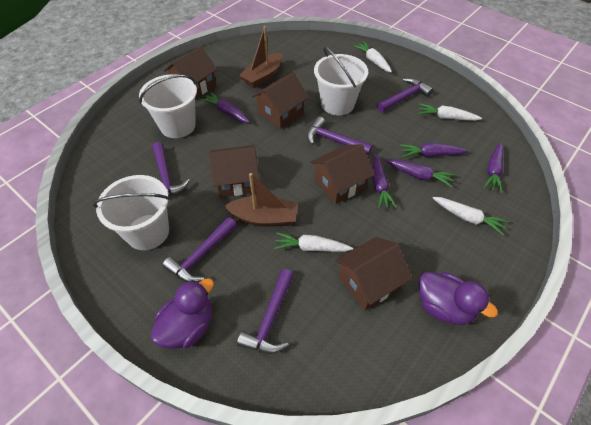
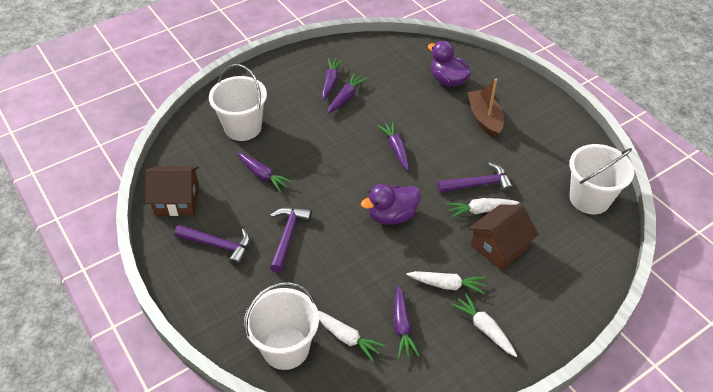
brown boat: [225,173,298,227] [239,26,283,88] = 2 -> [467,79,504,138] = 1
brown house: [164,46,218,99] [209,145,260,197] [252,73,309,129] [310,144,375,204] [335,237,412,310] = 5 -> [145,166,199,216] [468,205,539,270] = 2
purple hammer: [152,142,190,197] [162,217,237,282] [237,269,294,354] [307,117,372,155] [377,78,433,112] = 5 -> [174,225,250,266] [270,207,312,272] [437,162,514,193] = 3

